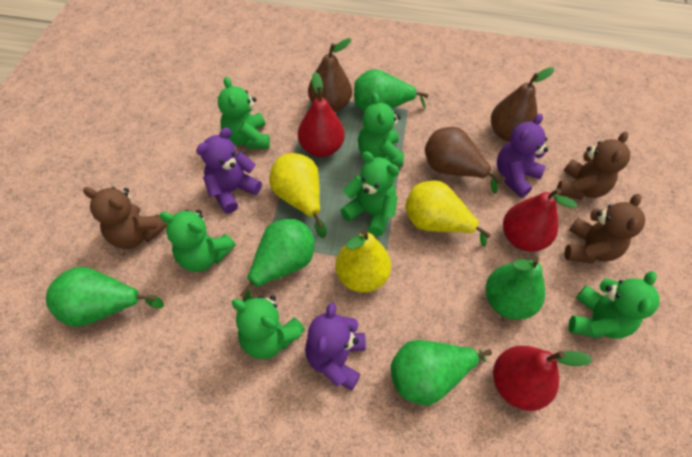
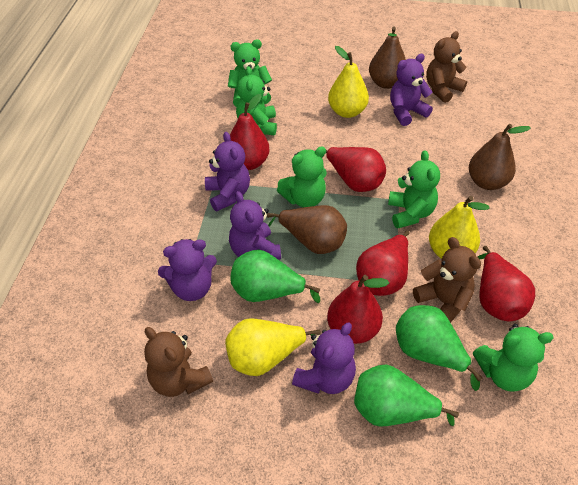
green pear: [46,267,164,327] [240,219,314,302] [354,69,428,111] [391,340,492,405] [486,257,545,320] = 5 -> [231,250,320,303] [354,365,459,427] [396,305,483,391] = 3
green teddy bear: [160,210,236,272] [218,77,270,149] [232,295,305,359] [340,152,399,236] [358,93,404,167] [569,271,659,339] = 6 -> [228,39,272,107] [236,66,277,135] [277,146,327,207] [388,150,440,229] [473,324,554,392] = 5
purple teddy bear: [196,127,262,213] [305,303,366,391] [497,114,548,198] = 3 -> [158,239,217,301] [205,132,250,211] [229,191,281,260] [292,322,356,394] [390,54,433,126] = 5
red pear: [298,72,345,157] [493,346,593,411] [503,188,577,251] = 3 -> [230,94,270,170] [322,147,386,192] [327,275,389,344] [356,231,410,296] [478,246,535,321] = 5

